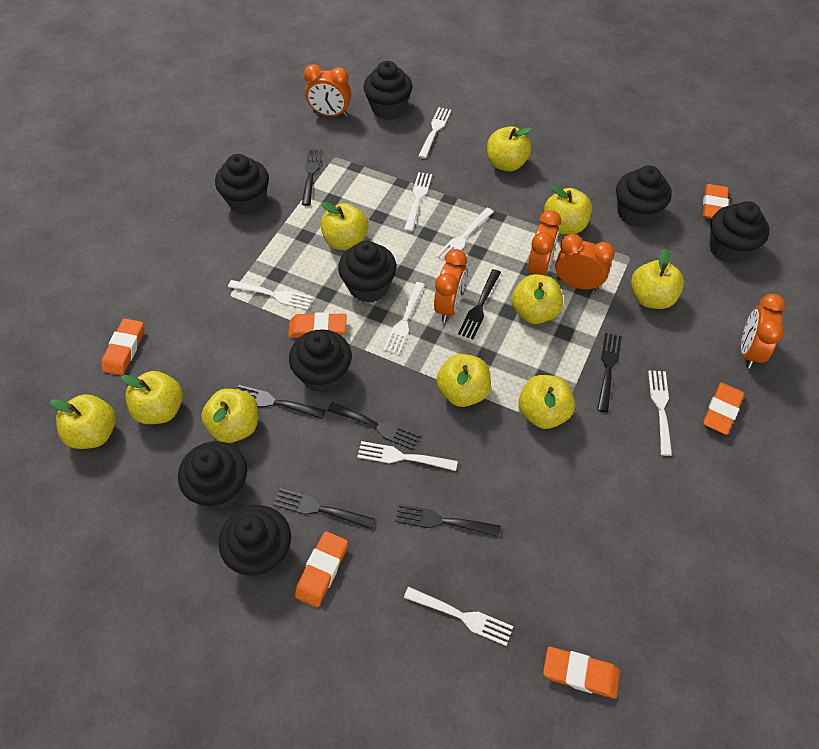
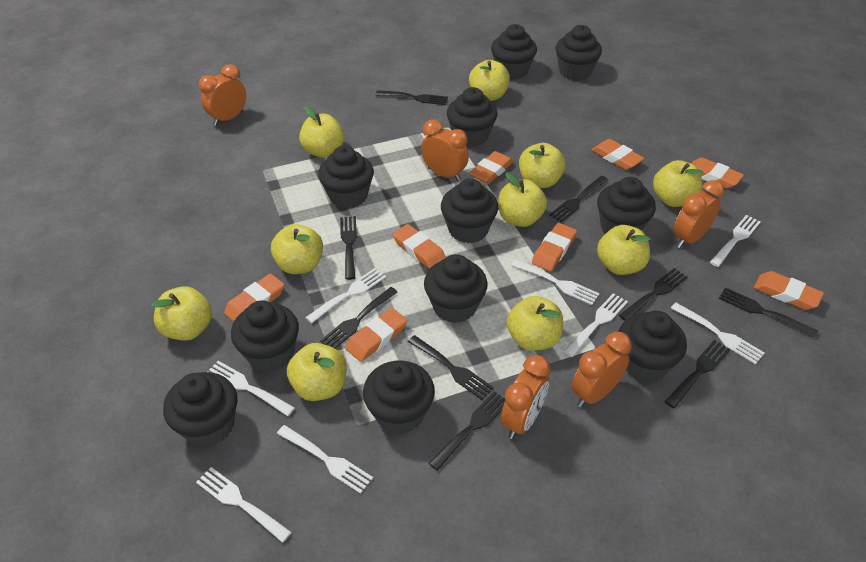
black cupcake: [178,441,247,510] [215,154,269,215] [219,505,291,576] [289,329,352,393] [338,241,397,303] [363,61,412,120] [616,166,672,227] [709,201,769,263] = 8 -> [163,372,237,447] [231,300,299,371] [318,146,374,209] [363,361,435,434] [424,254,488,323] [441,178,498,243] [447,87,497,147] [491,24,537,80] [556,25,602,81] [597,177,656,233] [618,311,687,382] = 11
black fork: [236,385,326,419] [273,488,375,529] [302,149,322,206] [327,402,420,450] [395,504,501,537] [458,269,501,339] [597,333,622,412] = 7 -> [320,287,398,348] [340,216,357,280] [376,90,448,105] [408,335,494,400] [429,391,505,471] [549,176,608,223] [619,268,688,321] [665,340,731,409] [719,287,818,338] = 9
orange eraser: [102,318,144,376] [288,312,347,338] [294,531,348,607] [543,647,620,698] [703,184,729,219] [703,382,744,435] = 6 -> [224,274,284,322] [346,308,407,362] [393,224,446,269] [469,151,514,184] [532,223,577,271] [592,139,644,170] [691,157,744,188] [754,271,824,310] = 8

